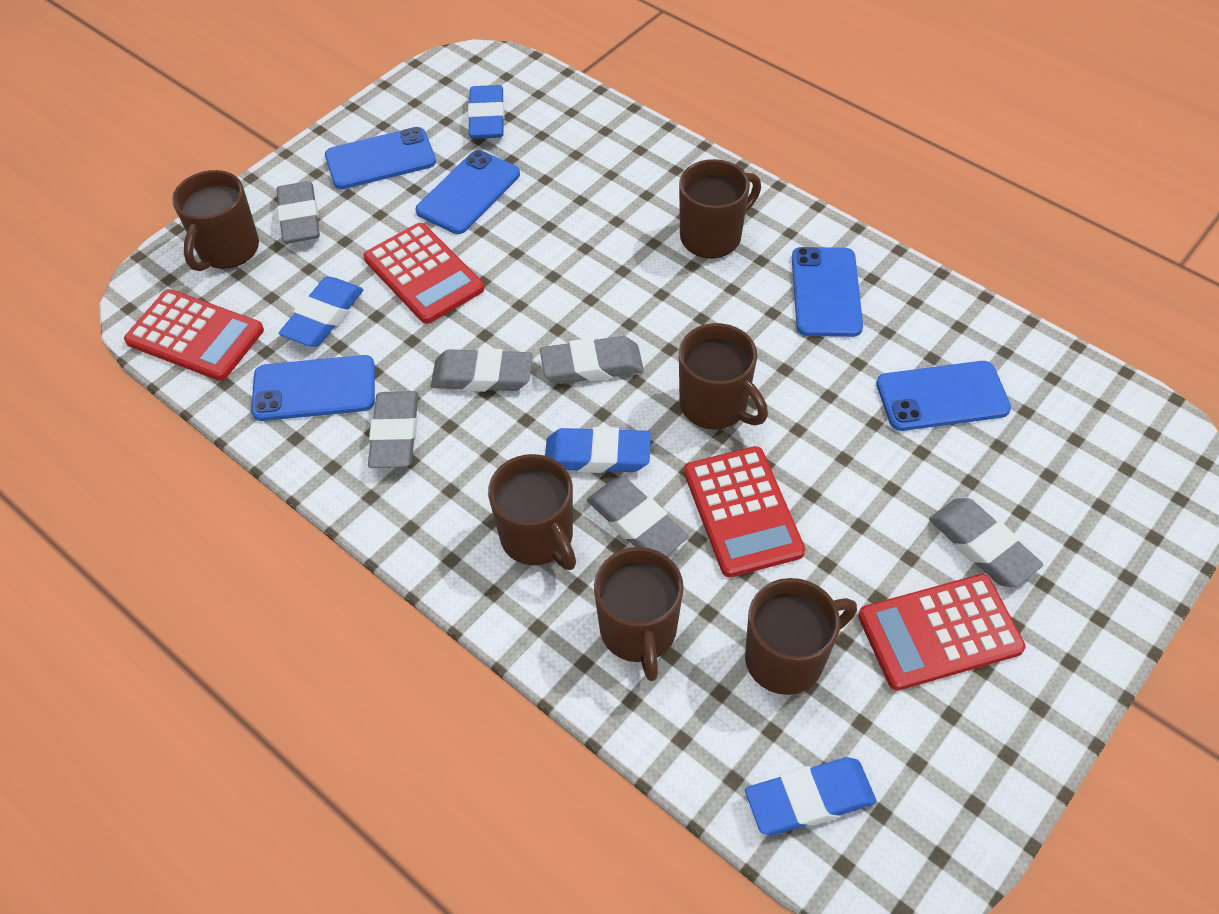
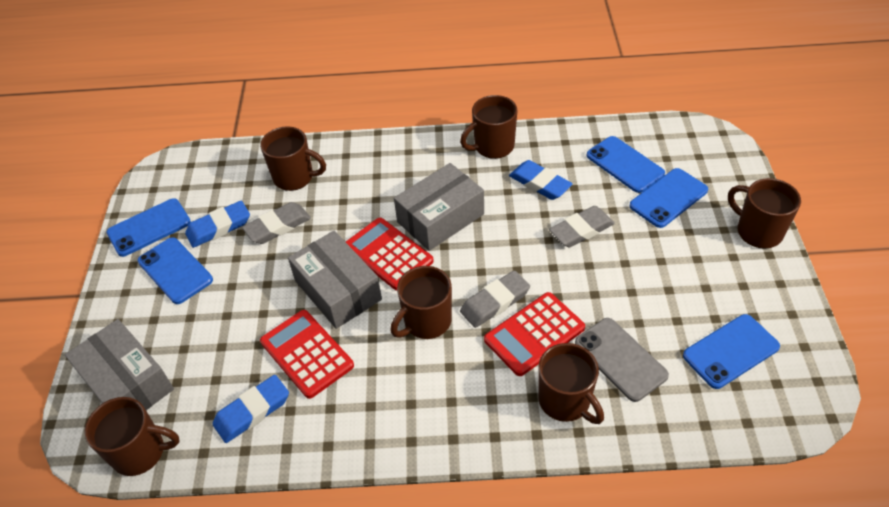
blue eraser: [279,276,363,347] [468,85,504,139] [545,427,651,473] [745,757,876,835] = 4 -> [185,201,250,248] [213,375,289,443] [509,160,572,200] = 3
grey box: none = 0 -> [65,319,174,410] [288,231,382,329] [394,163,484,251] = 3
grey eraser: [277,181,320,244] [368,391,418,468] [431,348,533,392] [540,336,644,384] [587,477,689,556] [929,498,1043,587] = 6 -> [242,202,311,244] [460,270,530,328] [549,206,615,248] = 3
grey phone: none = 0 -> [575,318,669,402] = 1
red calculator: [124,289,264,381] [363,223,484,324] [684,446,805,577] [858,574,1026,691] = 4 -> [260,310,354,399] [346,218,434,290] [484,292,585,376] = 3

